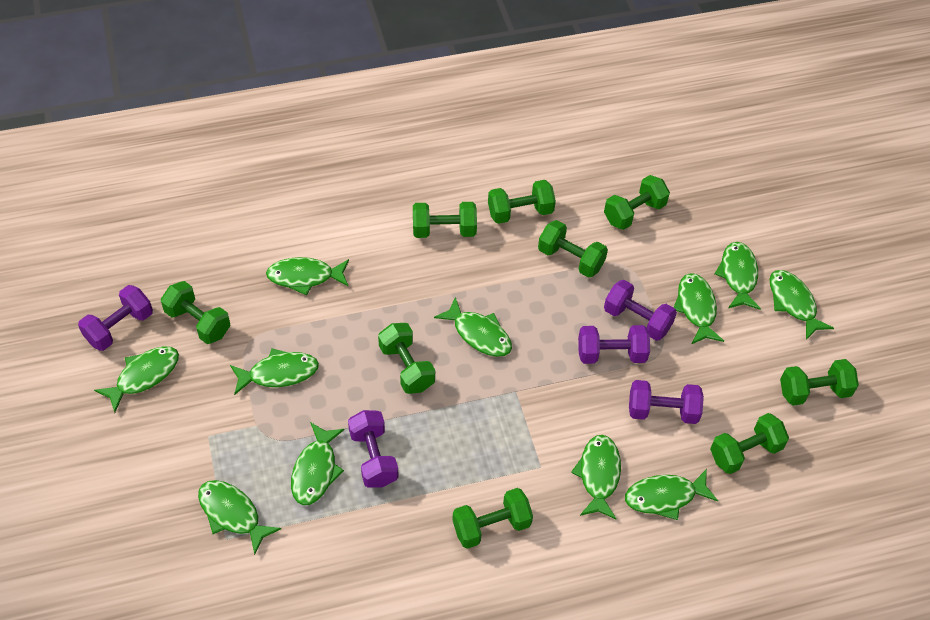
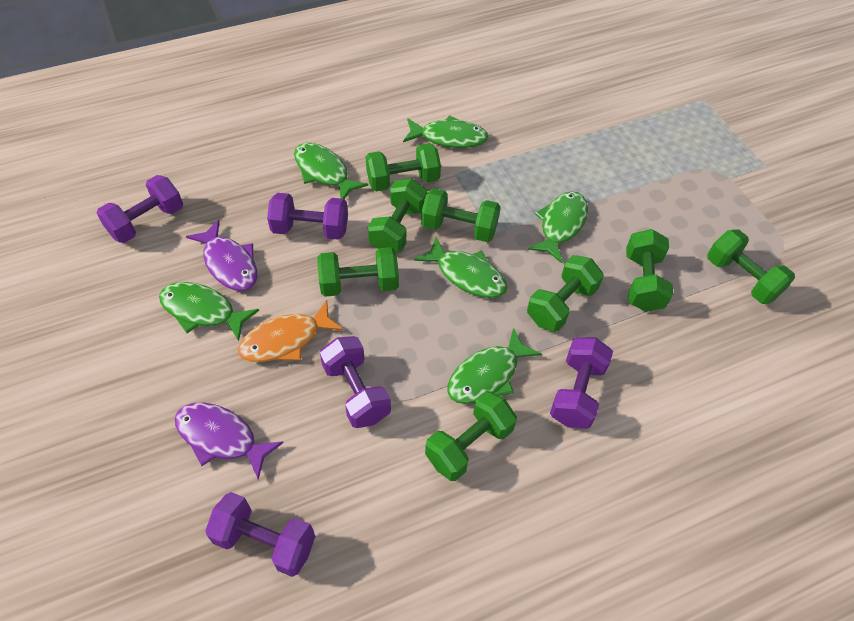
green dumbbell: [161,281,231,344] [378,323,435,394] [413,202,477,238] [452,488,533,549] [488,180,556,224] [538,220,608,278] [604,175,670,230] [710,413,789,474] [780,359,859,406] = 9 -> [317,247,399,297] [366,143,441,191] [368,179,427,252] [421,188,501,242] [425,391,517,481] [527,255,604,332] [626,229,673,312] [707,229,795,304] = 8
green fish: [94,346,179,413] [198,480,281,555] [230,348,319,395] [266,257,349,295] [291,422,345,505] [434,297,512,357] [571,435,621,519] [625,469,718,520] [673,273,724,344] [715,242,761,310] [770,270,834,340] = 11 -> [159,282,259,341] [294,143,368,199] [403,115,488,148] [414,237,507,298] [448,327,542,404] [528,191,588,263] = 6
orange fish: none = 0 -> [238,300,344,362] = 1
purple fish: none = 0 -> [175,403,284,480] [186,220,257,291] = 2

